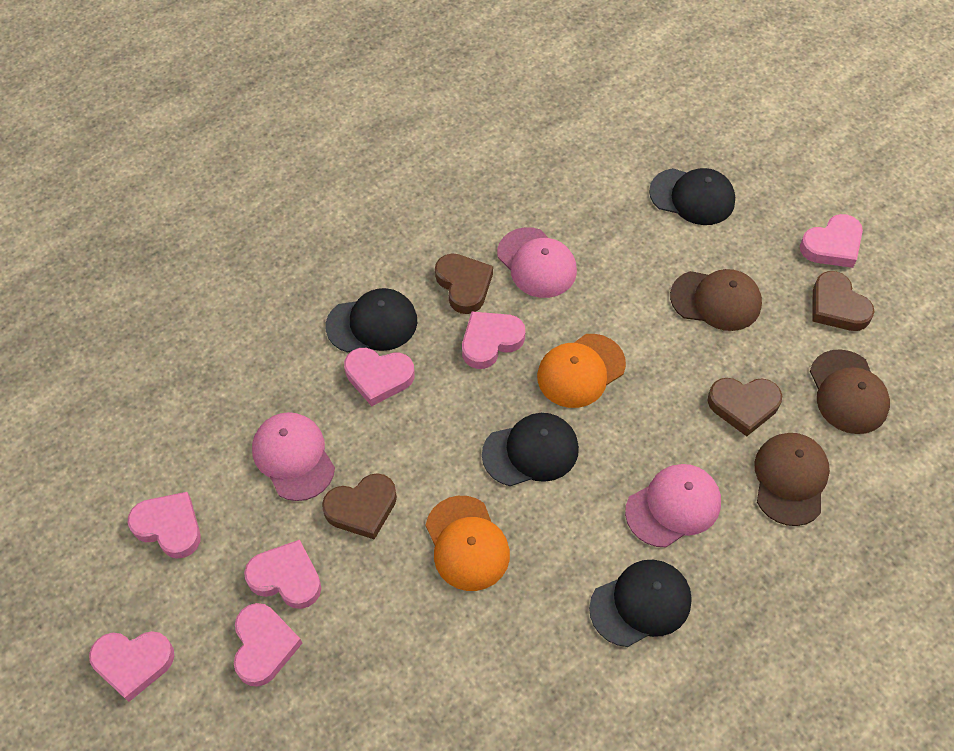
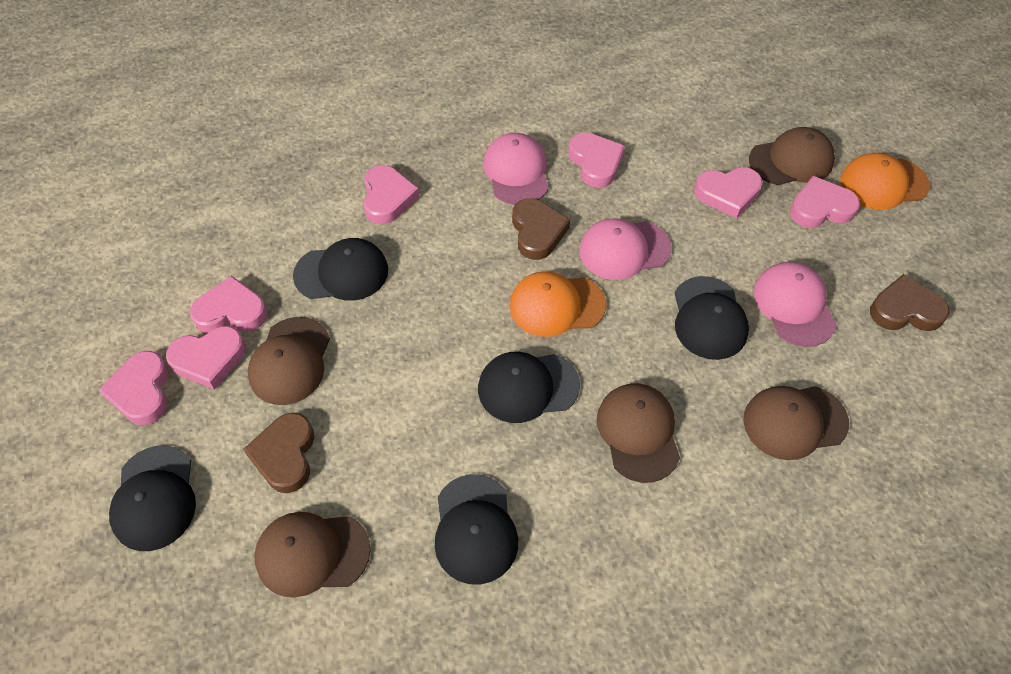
black cap: [326,288,417,353] [482,413,579,486] [589,560,692,647] [649,168,735,225] = 4 -> [109,446,196,551] [293,238,388,301] [435,474,518,585] [478,352,580,423] [675,276,749,360] = 5
brown cap: [670,269,762,331] [754,433,830,526] [810,349,890,434] = 3 -> [248,317,330,405] [254,512,371,597] [597,383,680,483] [744,386,849,460] [749,127,835,185] = 5
brown heart: [322,473,397,540] [435,254,493,314] [708,378,782,436] [812,271,874,331] = 4 -> [243,413,315,493] [512,198,570,260] [870,274,950,331] = 3

